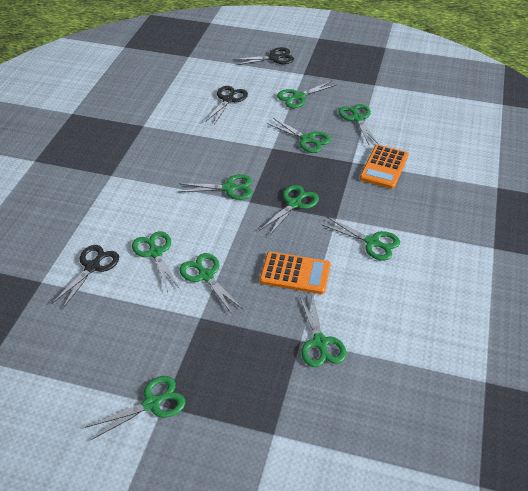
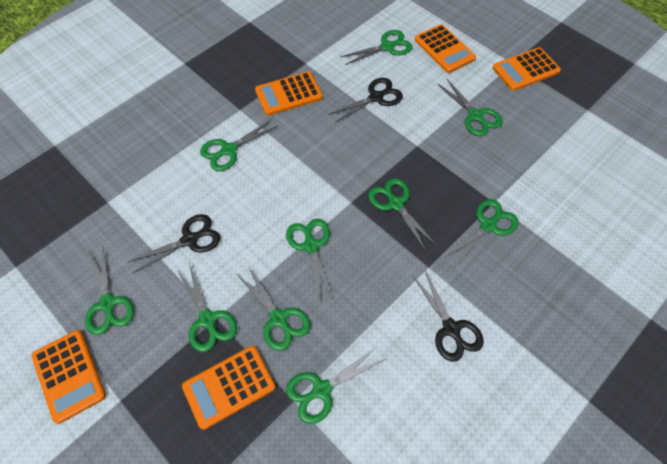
orange calculator: [260,251,331,294] [360,145,408,189] = 2 -> [32,330,106,424] [182,346,276,430] [255,71,323,116] [415,24,476,73] [493,47,561,91] = 5

